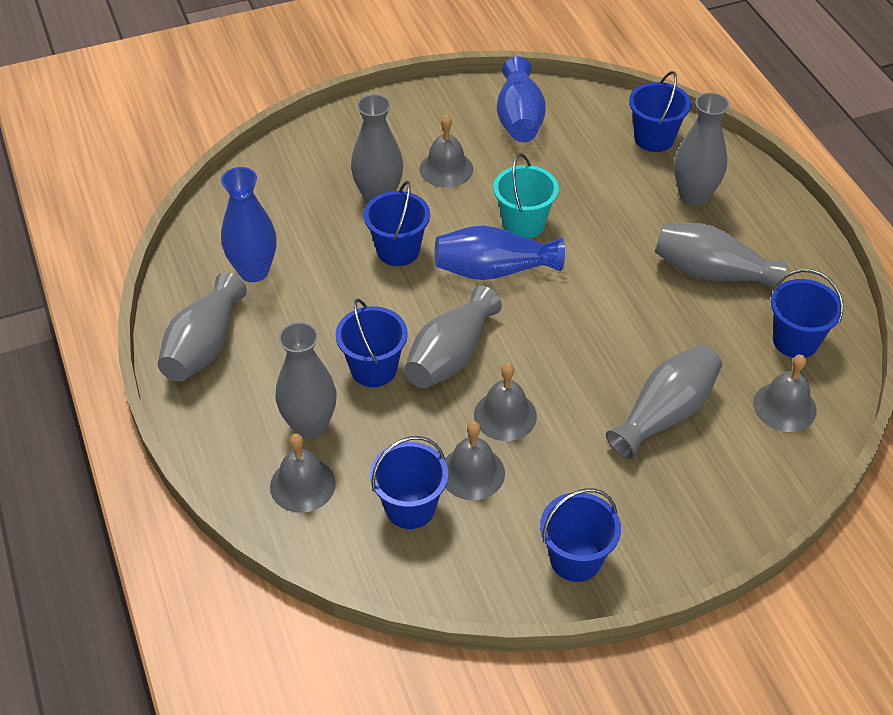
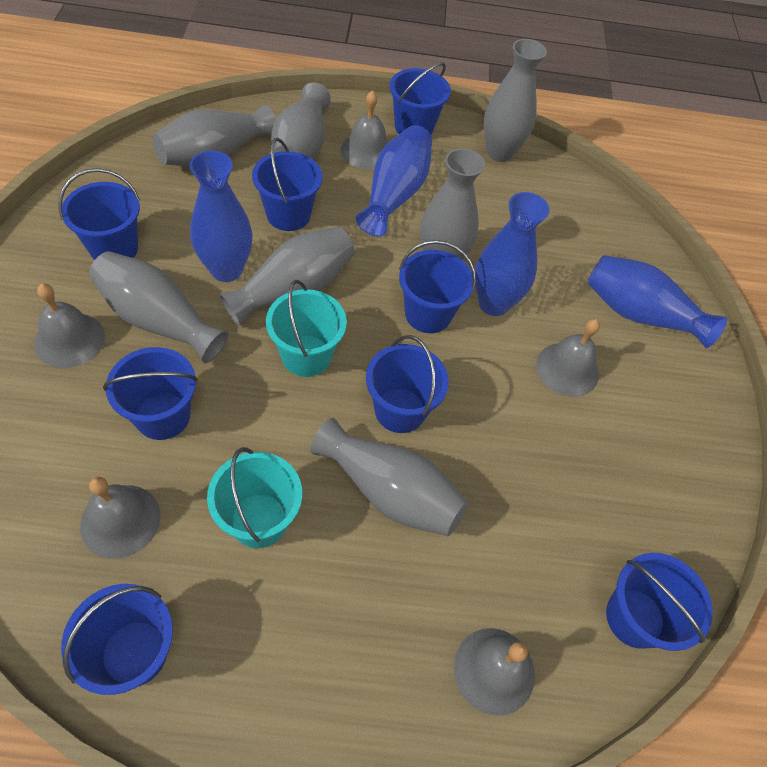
blue bucket: [336,299,408,387] [364,181,430,266] [370,436,448,529] [540,488,621,582] [629,71,691,152] [771,269,843,358] = 6 -> [58,168,140,260] [61,584,173,695] [103,347,198,440] [252,138,323,231] [366,335,449,433] [389,62,451,135] [399,240,476,333] [606,553,713,651] = 8
blue vase: [221,167,277,282] [435,225,565,280] [497,56,546,142] = 3 -> [190,151,253,282] [356,125,432,236] [475,192,550,316] [587,255,727,348] = 4
turquoise bucket: [493,153,559,239] = 1 -> [207,447,302,548] [266,280,347,377] = 2

